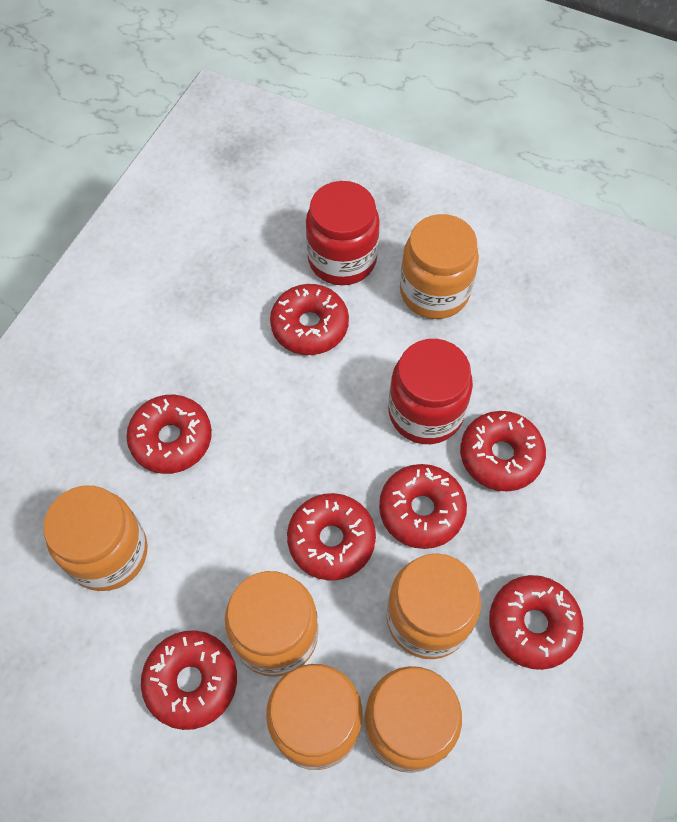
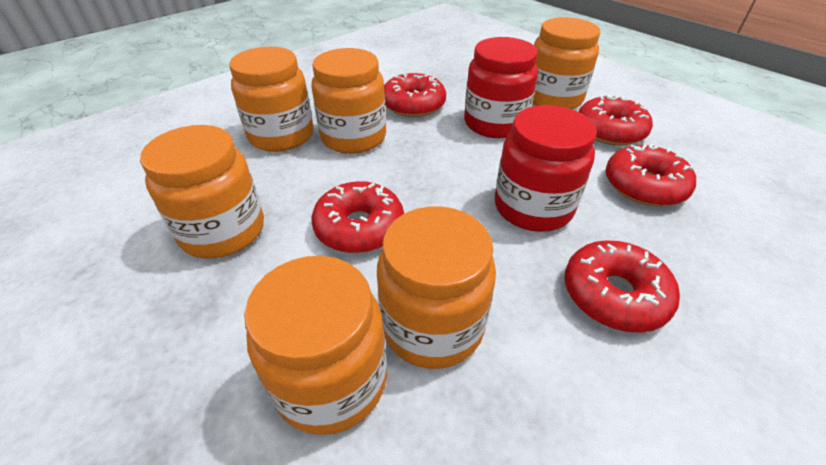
red donut: [126,395,212,474] [141,630,237,730] [270,284,349,355] [287,493,376,581] [379,464,467,549] [460,411,546,492] [489,575,583,670] = 7 -> [312,181,404,253] [384,73,446,117] [565,241,680,333] [578,94,653,146] [606,144,696,207] = 5

